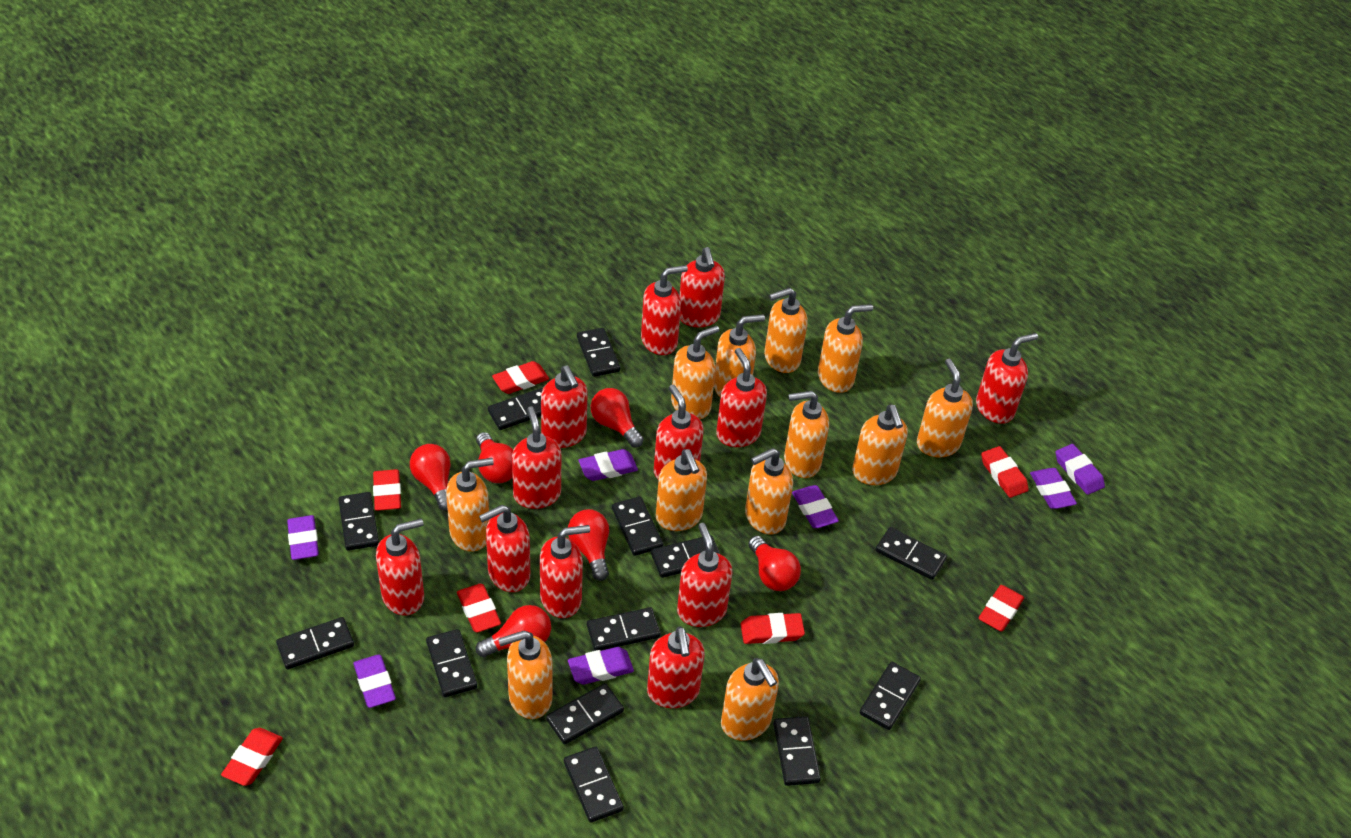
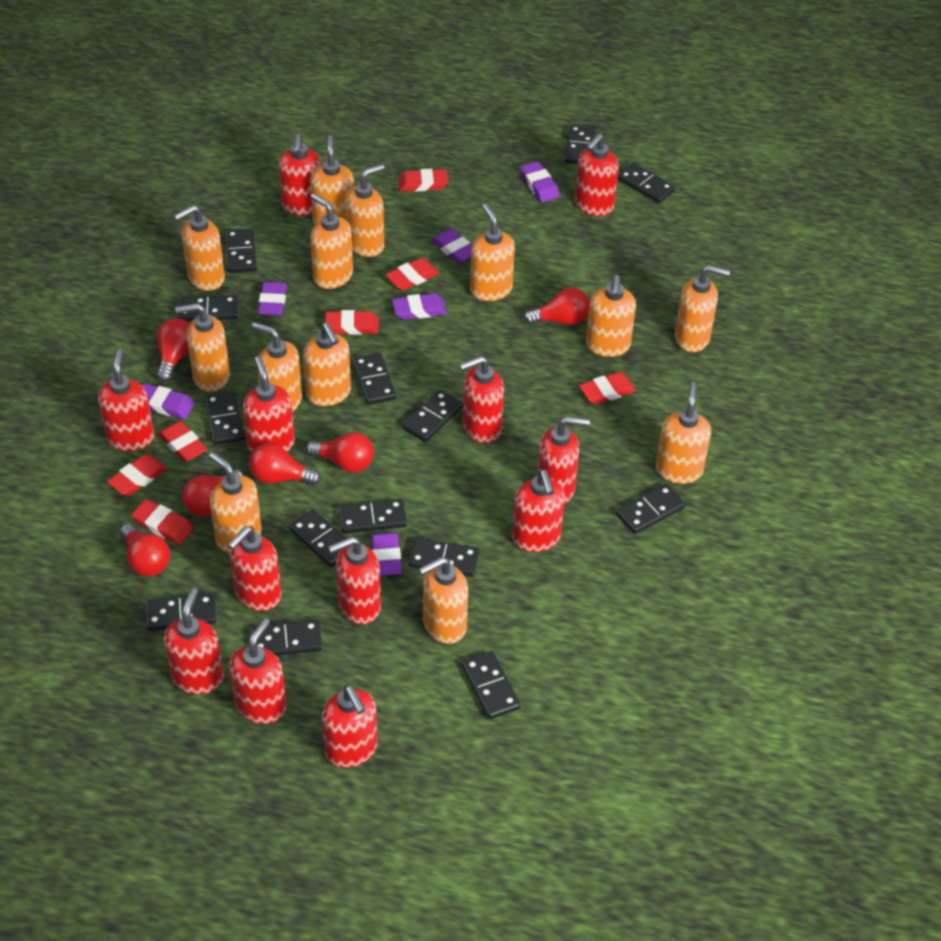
black domino: [276,617,354,670] [338,492,379,551] [426,629,477,697] [488,388,543,430] [546,683,624,745] [564,747,624,823] [577,328,620,377] [587,607,661,651] [612,497,663,556] [651,535,720,578] [773,716,821,786] [859,662,921,730] [876,527,947,580] = 13 -> [146,593,216,631] [178,295,238,321] [205,391,244,445] [225,228,257,273] [250,619,322,656] [289,509,346,567] [339,499,407,534] [353,353,396,405] [402,390,463,442] [409,538,479,577] [462,651,520,719] [565,125,596,164] [616,484,685,534] [617,163,675,203] = 14
orange soap dispenser: [446,458,494,552] [498,630,552,719] [656,449,707,531] [671,325,719,419] [714,314,765,397] [721,658,779,741] [745,448,793,534] [764,288,808,373] [784,391,829,478] [818,304,873,393] [852,405,908,485] [917,359,973,457] = 12 -> [174,205,225,291] [175,303,230,392] [209,452,262,553] [252,322,302,412] [303,323,351,406] [310,135,354,225] [311,193,353,289] [345,164,385,257] [419,557,468,644] [470,204,515,301] [586,275,636,357] [656,382,711,484] [675,265,730,352] = 13
purple eraser: [287,515,319,560] [353,654,396,708] [568,647,634,684] [579,449,638,481] [792,485,839,528] [1030,468,1077,509] [1056,444,1105,495] = 7 -> [142,383,195,419] [258,282,287,316] [371,532,402,576] [392,293,447,320] [432,229,472,263] [520,161,560,202] = 6

